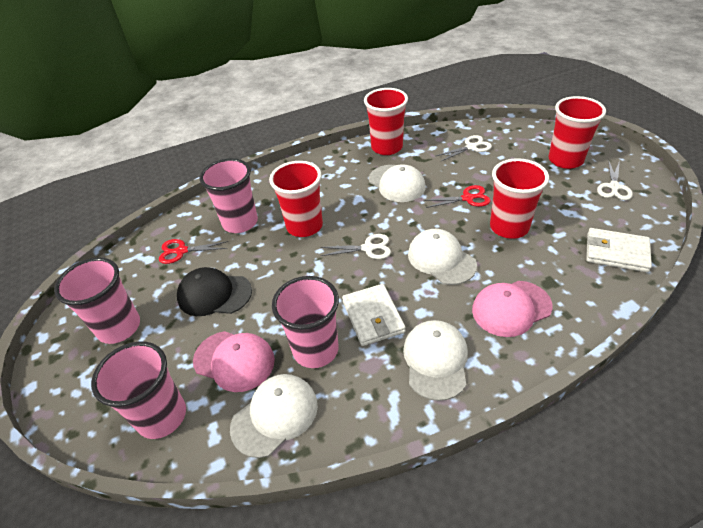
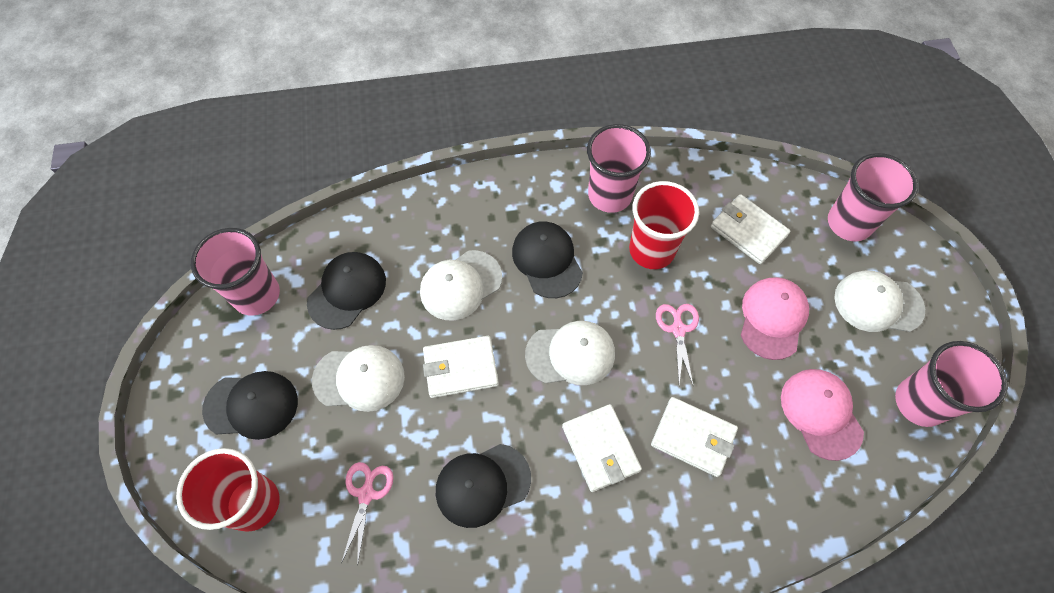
black cap: [177,267,252,316] = 1 -> [202,371,298,440] [307,252,386,330] [436,444,531,528] [512,222,583,298] = 4
pink scissors: none = 0 -> [341,462,393,566] [656,304,699,387] = 2
red cup: [269,161,323,237] [364,88,408,155] [490,158,549,239] [549,96,606,169] = 4 -> [176,448,280,532] [629,181,699,269] = 2
red scissors: [159,239,228,264] [423,185,491,208] = 2 -> none = 0
white scissors: [320,234,391,259] [436,135,492,161] [597,160,633,200] = 3 -> none = 0
white wallet: [342,284,406,346] [586,228,652,272] = 2 -> [423,336,499,398] [562,404,642,492] [651,397,738,477] [711,194,791,264] = 4

